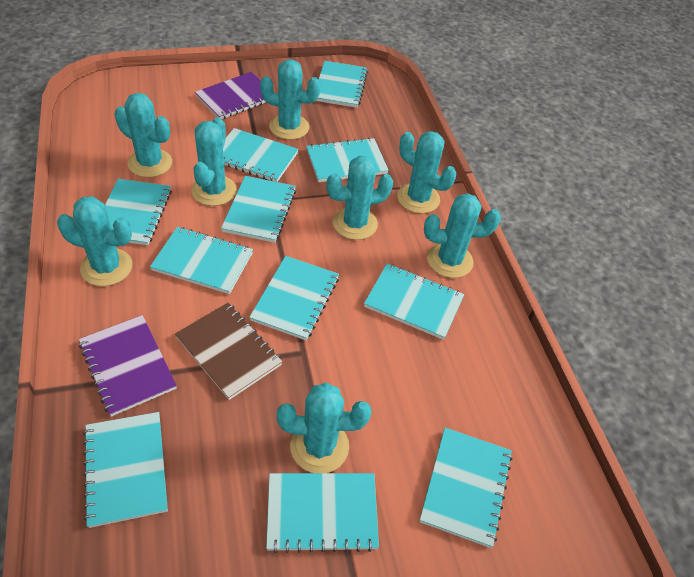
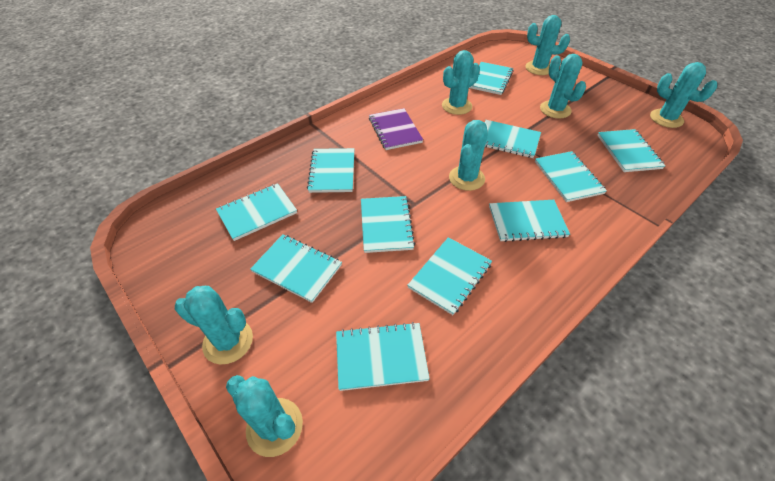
brown notebook: [175,303,283,400] = 1 -> none = 0
purple notebook: [79,315,177,417] [195,72,275,119] = 2 -> [369,108,423,150] = 1
turquoise cactus: [57,196,132,286] [114,93,172,177] [191,117,237,206] [260,59,321,140] [277,382,371,473] [326,155,393,240] [397,131,456,214] [424,193,501,278] = 8 -> [175,286,253,364] [226,375,303,457] [442,50,480,115] [449,120,488,191] [525,15,570,75] [540,54,586,119] [650,62,717,128] = 7

